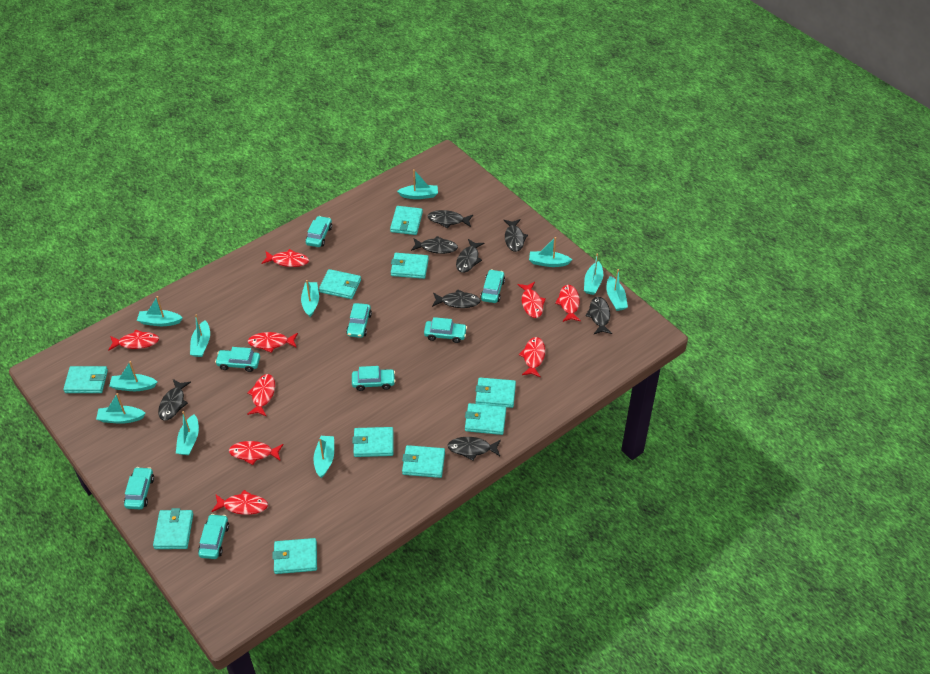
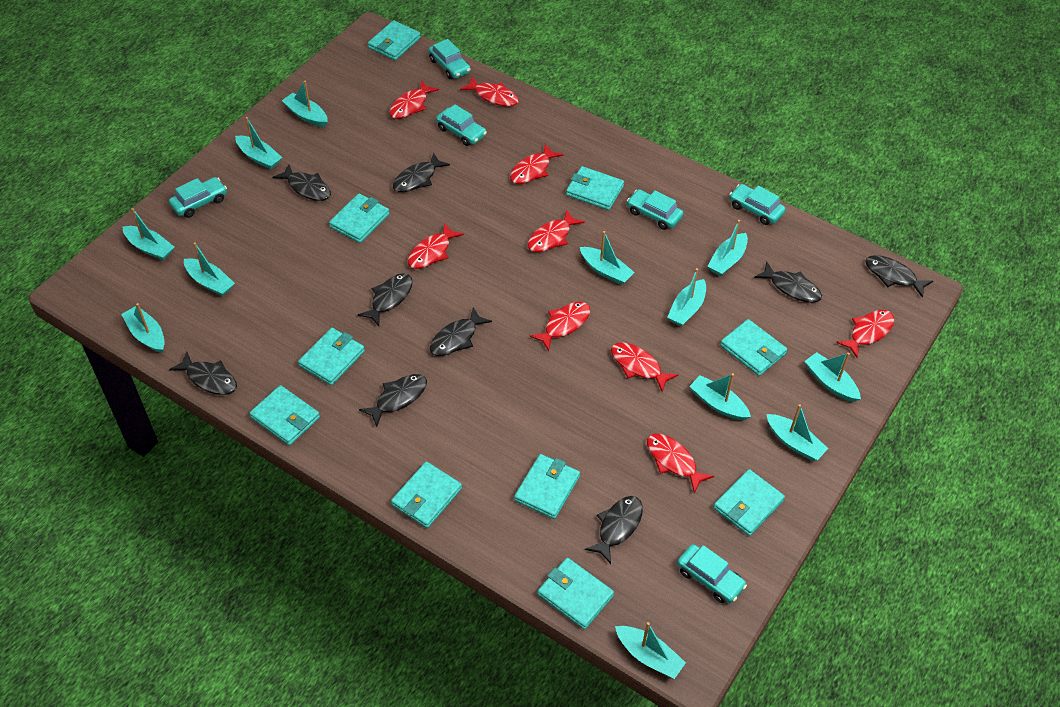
black fish: [158,379,191,421] [411,236,458,254] [427,210,473,228] [432,289,481,308] [447,437,501,460] [456,239,484,273] [504,219,528,252] [585,297,612,334] = 8 -> [169,352,237,395] [273,164,331,201] [358,273,413,326] [359,374,427,427] [393,153,450,192] [430,307,492,356] [585,496,643,564] [754,261,822,303] [865,255,933,298] = 9
turquoise boat: [96,393,146,424] [109,361,157,391] [137,296,183,326] [176,411,199,455] [190,315,210,357] [301,280,319,317] [314,436,334,478] [397,169,438,199] [529,237,572,267] [584,253,603,295] [606,269,628,311] = 11 -> [121,303,165,353] [123,208,174,260] [184,242,235,296] [235,117,282,170] [282,81,328,127] [580,231,635,285] [615,622,686,679] [667,268,706,326] [689,373,751,420] [708,220,748,276] [766,404,828,461] [805,352,861,402] = 12
turquoise car: [124,467,154,509] [198,514,229,559] [215,347,260,372] [306,216,332,247] [346,303,372,338] [352,366,395,391] [424,317,467,343] [480,269,505,303] = 8 -> [169,177,227,218] [428,39,471,79] [436,104,487,146] [627,189,683,230] [677,544,747,603] [729,184,786,225] = 6

